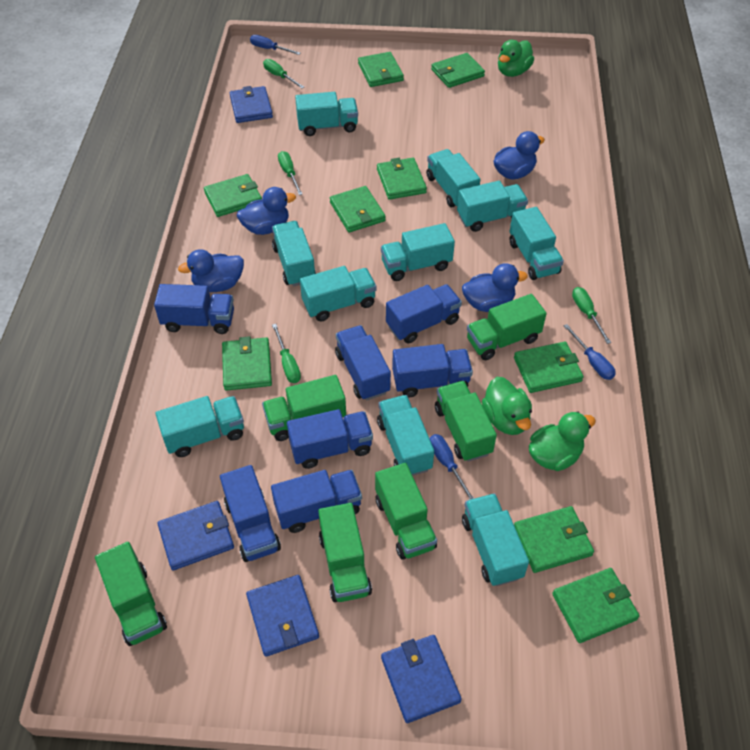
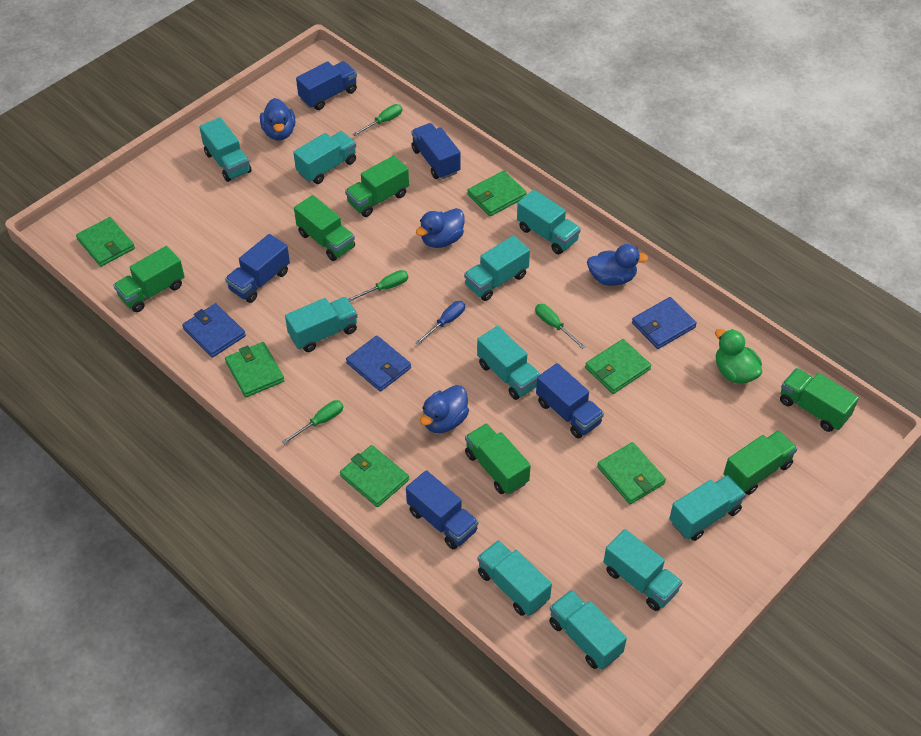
blue screwdriver: [250,35,301,55] [430,434,474,500] [564,324,615,380] = 3 -> [415,301,465,345] = 1
blue truck: [154,284,234,334] [220,465,281,562] [271,470,362,533] [287,409,373,469] [335,325,391,400] [386,284,462,343] [392,344,473,397] = 7 -> [225,234,290,303] [296,61,357,110] [406,470,478,549] [411,123,461,179] [536,363,604,438] = 5
blue wallet: [157,501,234,570] [230,86,273,123] [246,575,319,657] [381,635,462,723] = 4 -> [182,303,246,358] [346,336,411,392] [632,297,697,349] = 3
green duck: [482,377,532,435] [498,40,534,77] [529,412,596,471] = 3 -> [715,329,762,384] = 1
green wallet: [204,174,262,217] [222,336,272,391] [330,186,386,233] [358,52,404,87] [377,158,427,200] [431,53,485,88] [514,341,583,393] [514,506,594,573] [552,568,640,643] = 9 -> [76,217,135,267] [225,342,285,397] [340,445,409,507] [467,171,527,216] [585,339,651,394] [597,442,666,504] = 6

